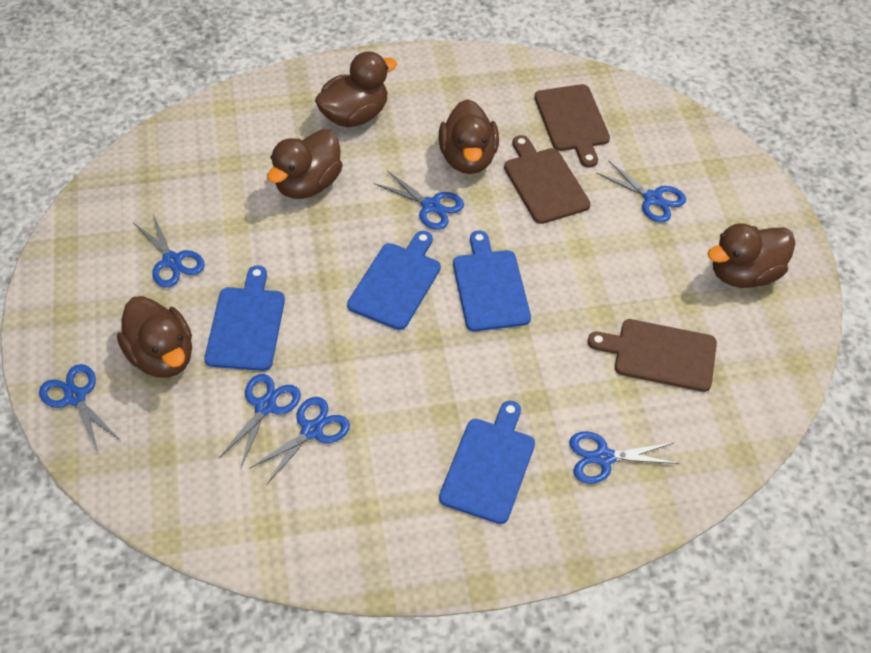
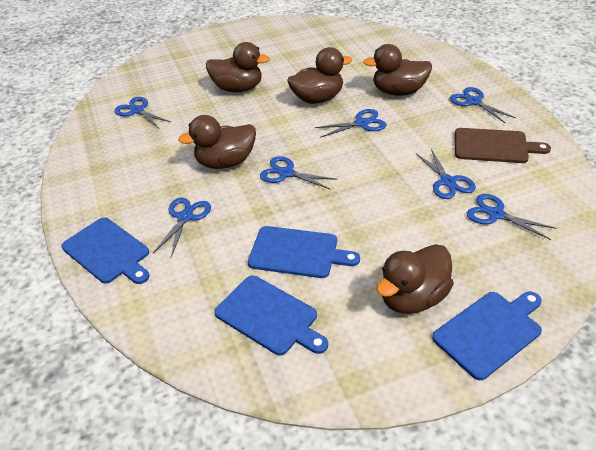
brown cutting board: [504,135,591,224] [534,84,610,167] [588,319,717,392] = 3 -> [455,128,551,163] = 1

